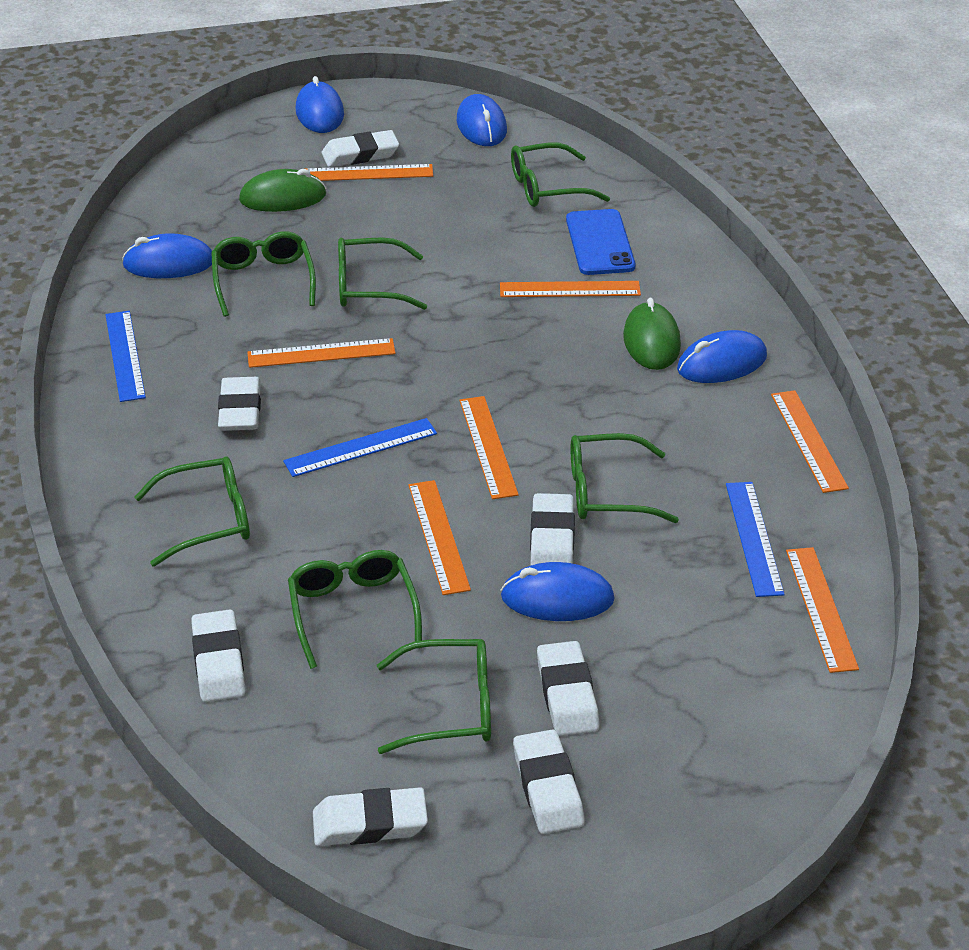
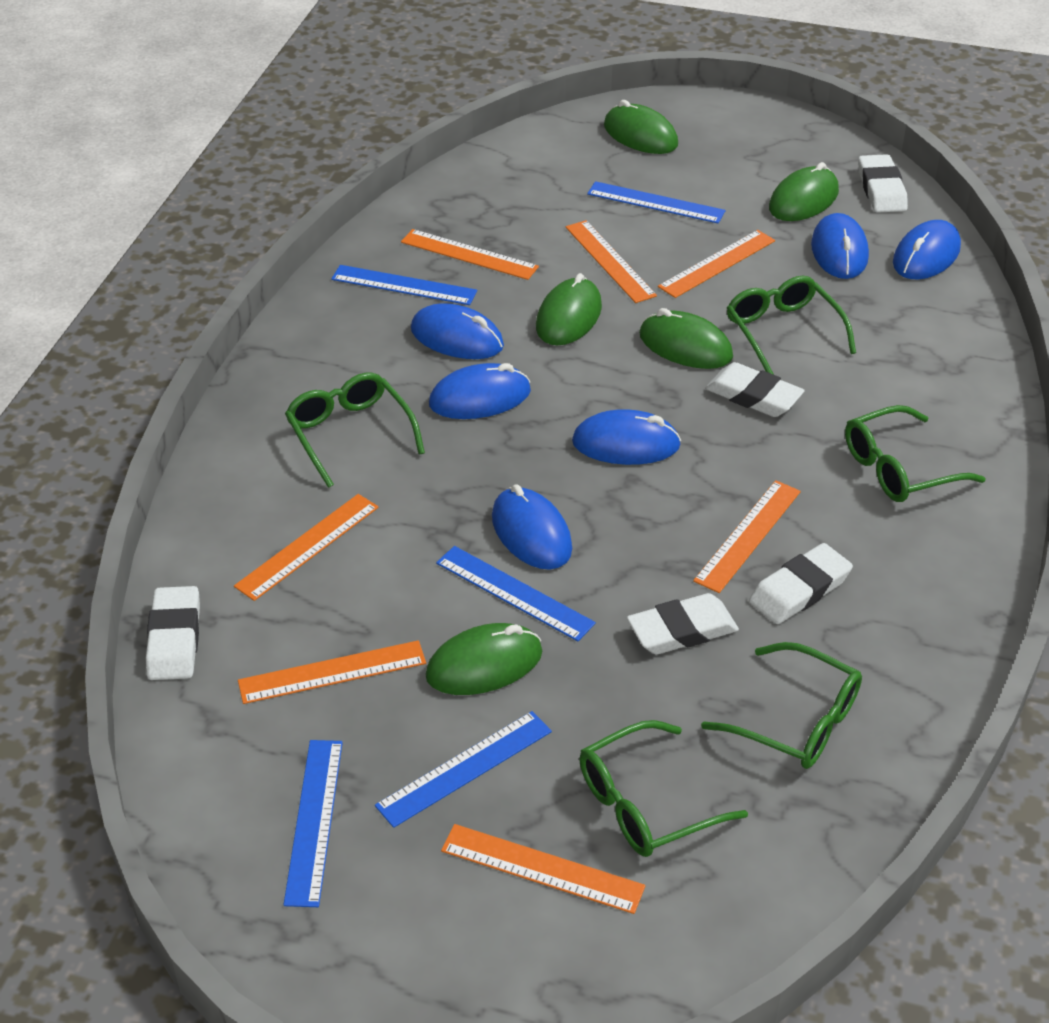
blue mouse: [122,233,212,278] [296,76,344,133] [457,94,507,146] [500,562,615,621] [677,330,767,383] = 5 -> [411,303,504,359] [429,363,531,419] [492,484,572,570] [572,409,681,465] [811,213,869,279] [893,220,961,279] = 6
blue phone: [566,209,636,275] = 1 -> none = 0
blue ruler: [105,311,146,402] [283,418,437,477] [726,482,785,597] = 3 -> [283,740,343,907] [331,265,477,305] [375,711,552,828] [436,546,596,641] [587,181,725,223] = 5
green glasses: [134,457,250,567] [211,231,316,317] [288,550,422,669] [338,237,427,310] [377,639,491,754] [511,143,610,207] [571,433,679,523] = 7 -> [285,372,425,488] [579,720,748,857] [701,642,862,769] [727,276,856,375] [845,405,986,502] = 5
green mouse: [239,169,326,212] [623,297,681,370] = 2 -> [425,623,542,695] [536,273,602,345] [604,100,678,154] [639,308,733,369] [769,162,839,221] = 5
white eraser: [191,609,246,702] [218,377,261,431] [313,787,428,846] [322,130,399,167] [513,729,585,834] [530,493,575,566] [537,641,600,736] = 7 -> [146,586,200,680] [627,593,739,654] [705,362,805,417] [749,543,853,624] [858,154,908,213] = 5

